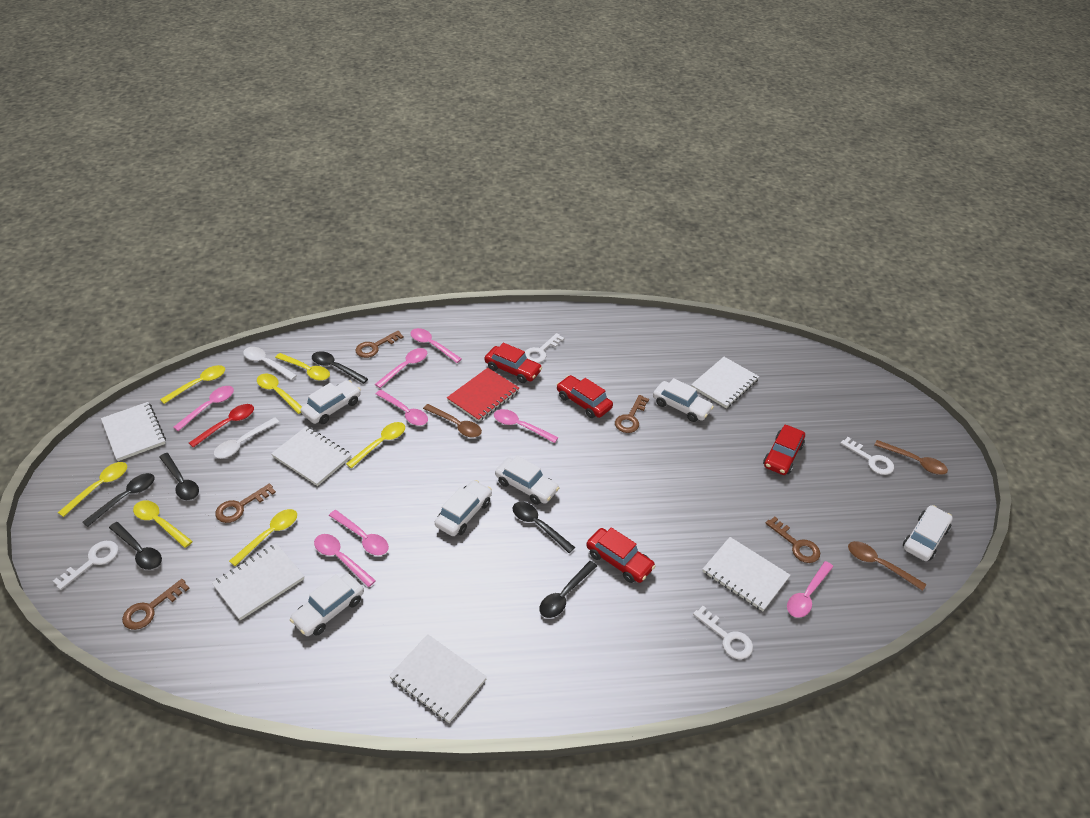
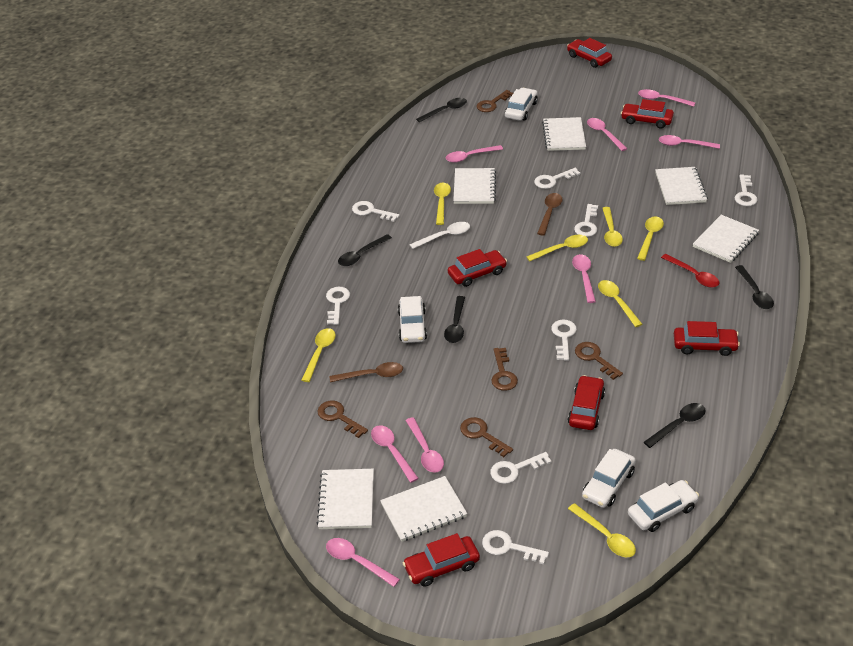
black spoon: [83,473,154,527] [109,522,162,570] [159,453,199,500] [312,351,368,384] [512,502,575,553] [539,561,597,618] = 6 -> [338,234,392,266] [416,98,467,122] [444,296,465,343] [644,403,706,448] [735,265,774,309] = 5
brown spoon: [423,404,482,437] [848,541,926,591] [875,440,948,475] = 3 -> [330,362,403,382] [537,193,563,236] = 2
red car: [485,343,542,383] [557,375,613,418] [586,527,655,583] [763,425,805,475] = 4 -> [403,533,480,587] [448,249,507,287] [567,38,612,68] [568,375,605,430] [621,99,674,128] [674,321,740,356] = 6
red notebook: [447,368,519,422] = 1 -> none = 0
white car: [290,573,364,636] [301,380,361,424] [435,480,492,536] [495,455,559,505] [653,378,714,422] [903,505,953,561] = 6 -> [398,296,427,343] [505,88,538,121] [582,449,636,508] [628,480,699,532] = 4
white key: [53,541,119,590] [525,333,564,363] [693,606,753,659] [840,437,894,475] = 4 -> [326,287,350,325] [352,201,400,222] [482,530,549,565] [490,452,552,484] [534,168,580,189] [551,319,577,361] [574,204,598,237] [734,175,758,206] = 8
white spoon: [214,417,279,458] [243,347,297,380] = 2 -> [409,222,470,249] = 1

